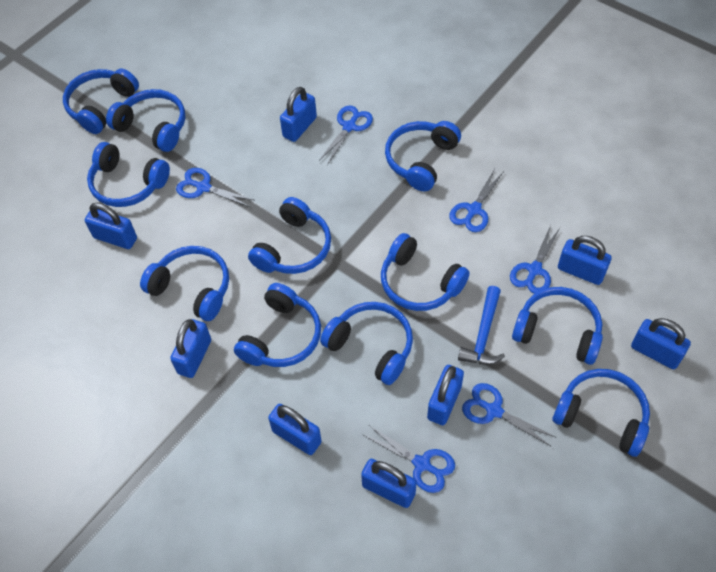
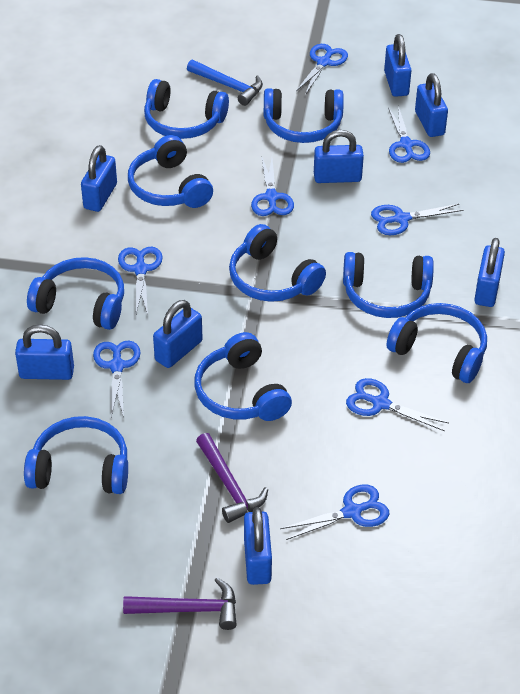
blue headphones: [63,68,139,134] [87,142,170,207] [106,89,185,152] [140,246,229,321] [234,283,321,367] [248,197,331,274] [320,302,413,385] [381,233,470,311] [385,121,461,192] [512,287,603,365] [553,369,650,457] = 11 -> [24,416,128,494] [27,257,124,330] [128,135,213,208] [144,79,229,139] [194,332,292,421] [229,224,326,302] [264,88,344,143] [343,252,434,318] [387,303,487,383] = 9
blue scissors: [176,168,254,207] [319,106,373,165] [362,425,455,493] [449,169,504,232] [462,383,555,446] [510,225,561,294] = 6 -> [93,341,141,418] [118,247,163,315] [251,156,294,216] [280,484,389,540] [296,44,348,95] [346,378,449,431] [371,203,463,235] [388,106,430,163] = 8
purple hammer: none = 0 -> [123,577,237,630] [196,433,268,523] = 2

